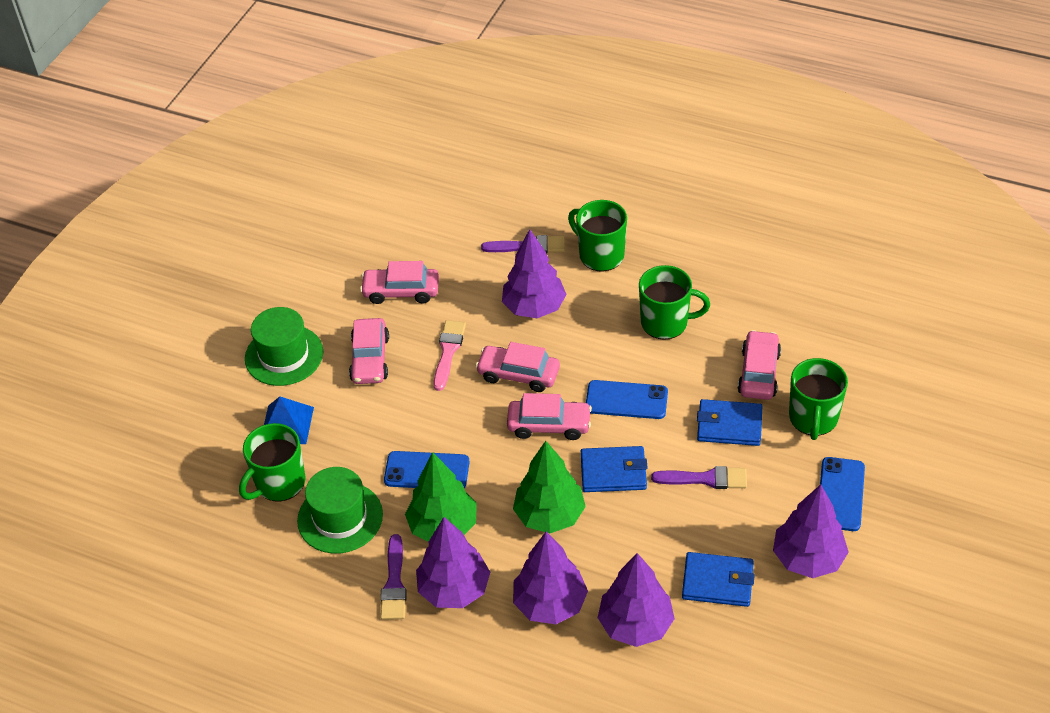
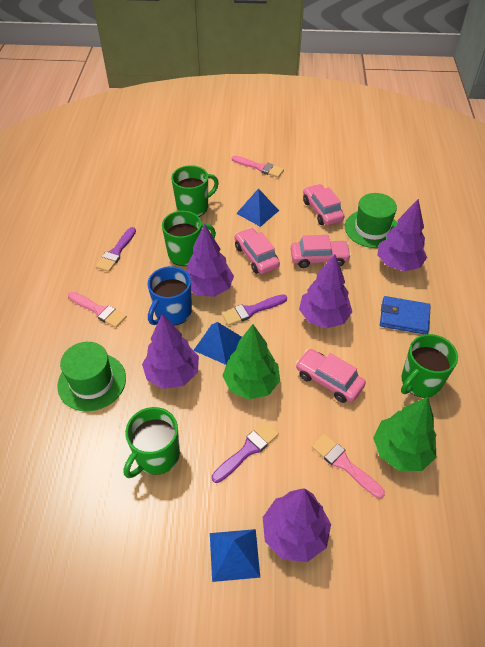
blue mug: none = 0 -> [148,266,192,325] = 1
blue phone: [384,451,469,488] [586,380,668,419] [820,457,865,531] = 3 -> none = 0
blue pyramid: [264,396,314,444] = 1 -> [193,322,242,365] [210,529,260,582] [236,188,279,227] = 3
blue wallet: [581,446,648,492] [682,552,755,607] [697,399,762,446] = 3 -> [380,296,431,335] = 1
pink brush: [433,320,466,391] = 1 -> [68,292,127,328] [231,156,284,178] [312,434,385,498] = 3
pink car: [349,318,389,384] [360,261,439,304] [475,342,560,392] [507,393,592,440] [737,330,781,400] = 5 -> [235,228,280,274] [291,235,351,268] [296,349,366,403] [303,184,345,225] = 4

